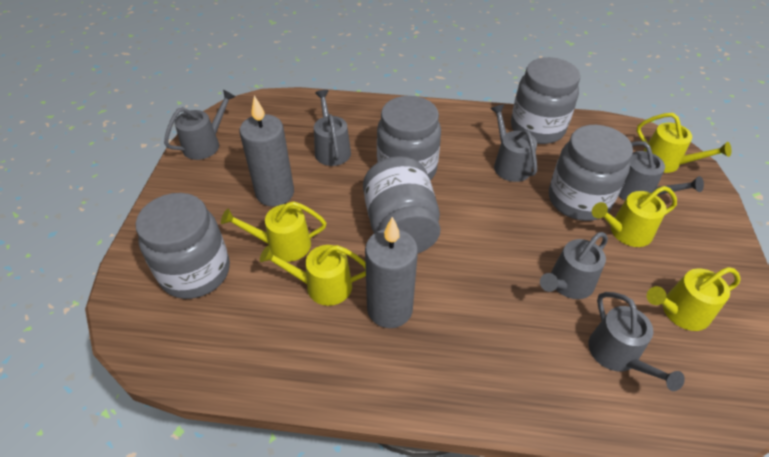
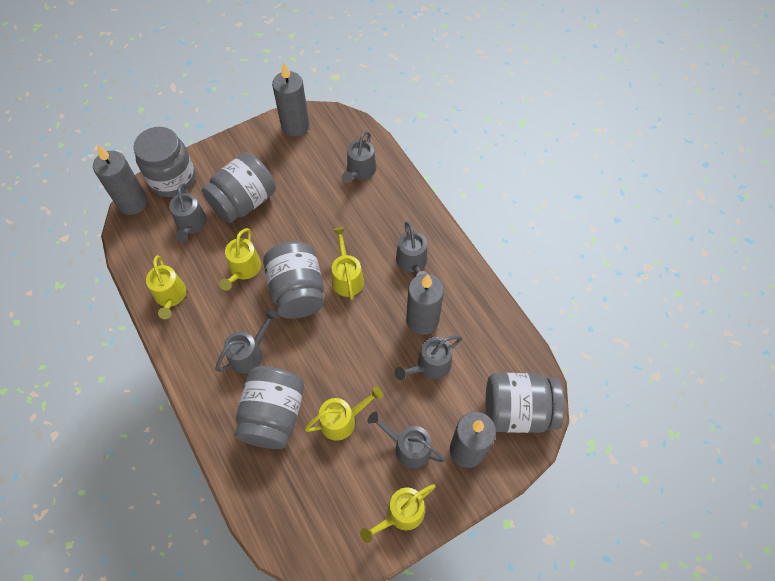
grey candle: [239,95,294,207] [365,217,418,328] = 2 -> [93,145,147,215] [272,62,309,137] [406,274,444,335] [450,412,496,468] = 4

